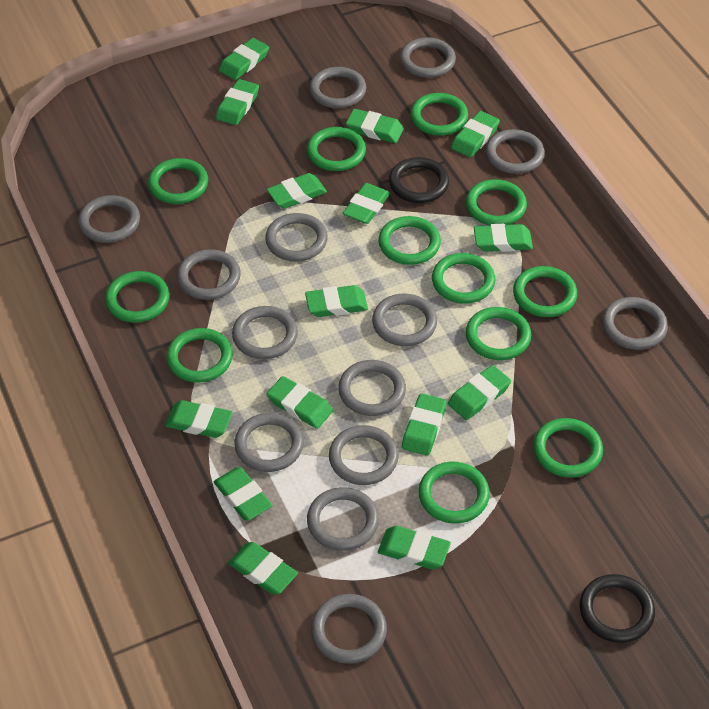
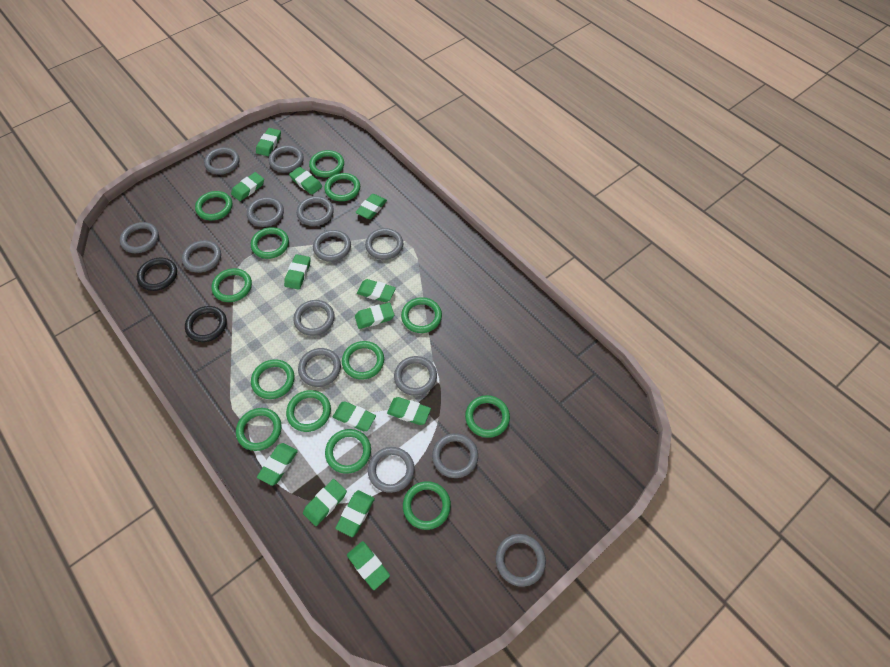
green eraser: [165,400,232,438] [213,467,273,521] [216,79,259,125] [219,38,269,80] [228,542,298,595] [267,173,327,209] [267,376,333,429] [305,285,368,317] [343,183,390,224] [346,109,404,143] [378,526,451,569] [402,393,446,456] [448,365,511,420] [451,111,500,158] [474,224,533,252] = 15 -> [231,172,264,201] [256,128,281,156] [257,443,298,486] [284,254,311,290] [289,167,322,195] [303,479,347,526] [333,401,376,431] [335,490,375,537] [347,541,390,590] [355,194,387,219] [355,302,394,329] [357,279,396,302] [387,397,431,425] = 13
green ring: [105,271,170,323] [148,158,208,204] [166,328,233,383] [307,127,366,171] [378,216,441,265] [410,93,468,136] [419,462,490,523] [432,253,495,304] [466,179,527,226] [466,307,531,360] [513,266,577,317] [533,418,603,478] = 12 -> [195,191,232,220] [212,268,252,302] [236,408,282,451] [251,227,289,259] [251,359,294,399] [286,390,331,432] [309,150,344,177] [324,173,360,201] [325,429,371,474] [342,341,384,380] [401,297,442,333] [403,481,451,530] [465,395,510,438] = 13

